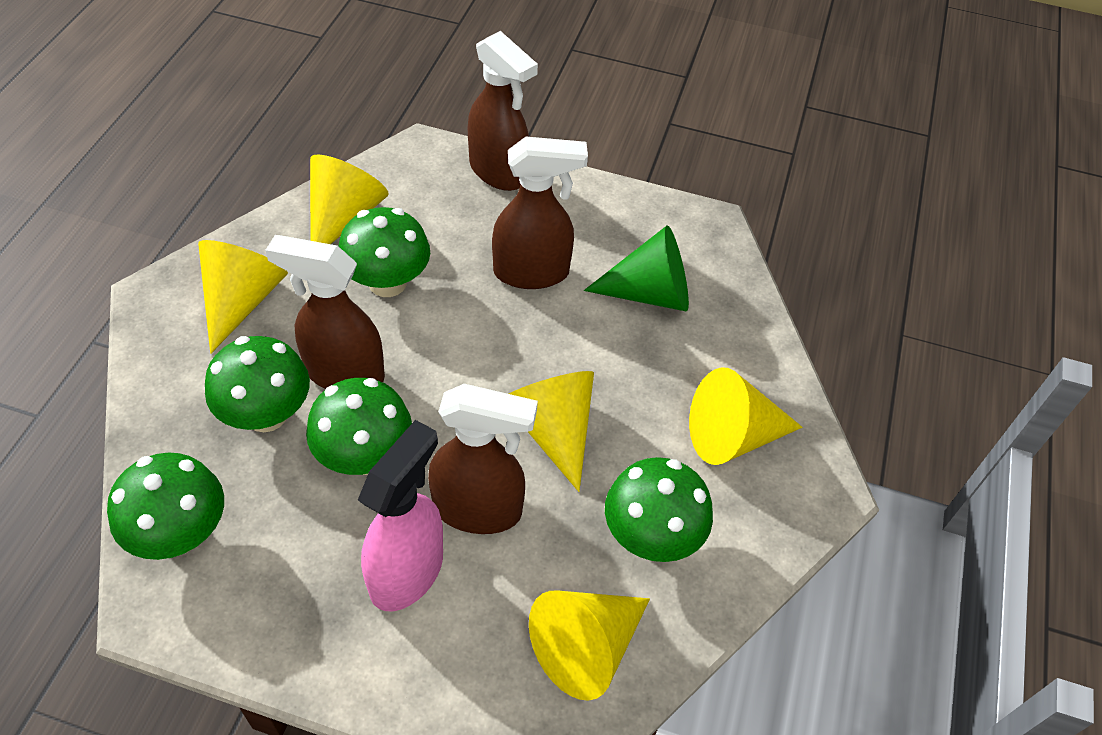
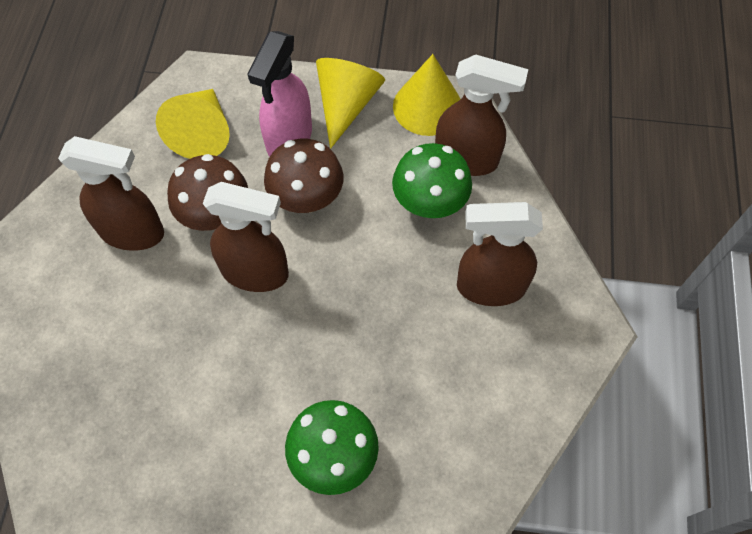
brown mushroom: none = 0 -> [167,154,248,231] [264,139,344,213] = 2
green cone: [584,225,689,311] = 1 -> none = 0
green mushroom: [107,452,224,560] [205,336,310,432] [306,378,412,475] [339,207,430,297] [605,457,713,562] = 5 -> [285,400,379,495] [392,143,472,218] = 2
yellow cone: [198,240,288,354] [310,155,389,244] [509,371,594,492] [529,591,650,701] [689,367,803,465] = 5 -> [156,89,230,159] [316,58,385,149] [393,54,460,136] = 3

